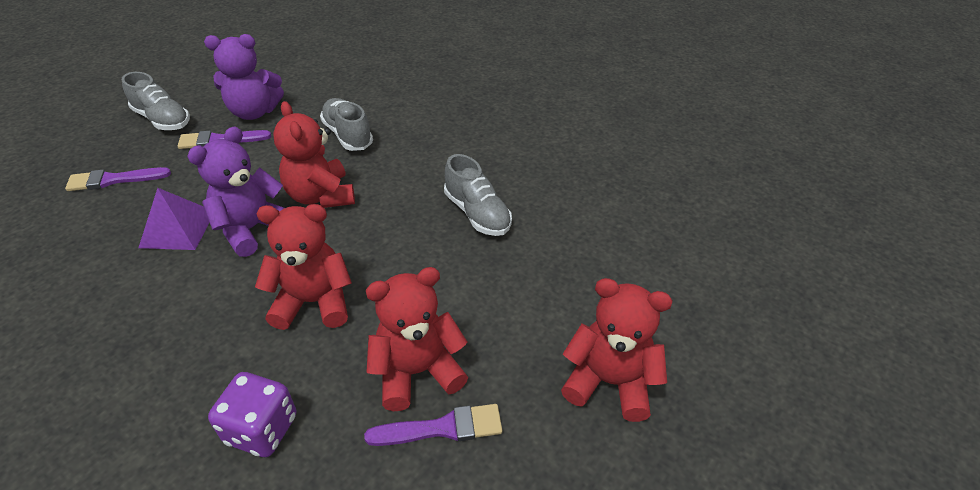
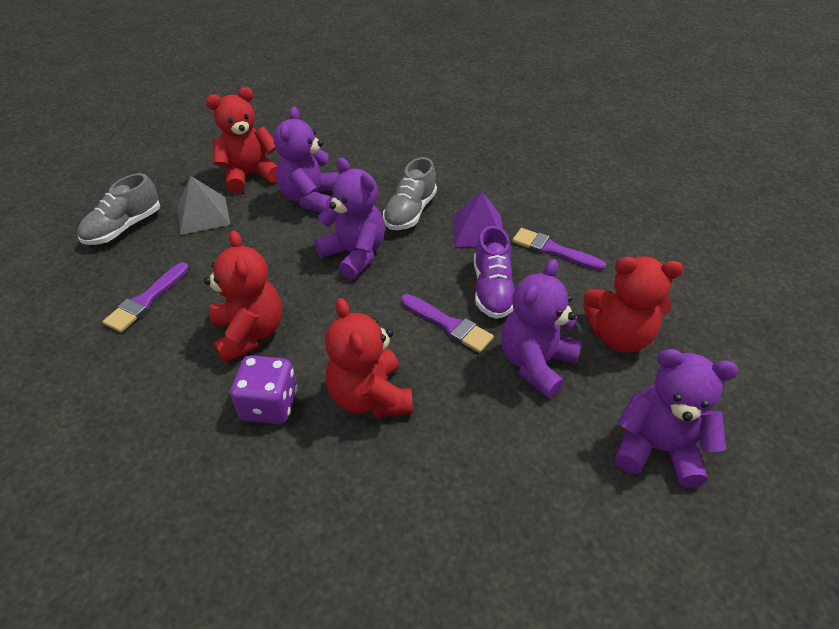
grey pyramid: none = 0 -> [177,176,231,235] = 1
grey shoe: [122,72,190,130] [320,98,373,151] [444,154,512,236] = 3 -> [78,173,160,245] [383,157,437,230] = 2
purple shoe: none = 0 -> [474,226,515,319] = 1
purple teddy bear: [187,127,284,257] [204,34,284,120] = 2 -> [274,107,338,213] [314,158,385,279] [501,259,582,398] [615,349,739,487] = 4

